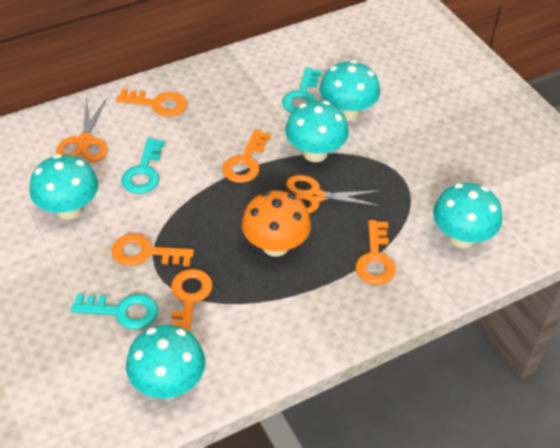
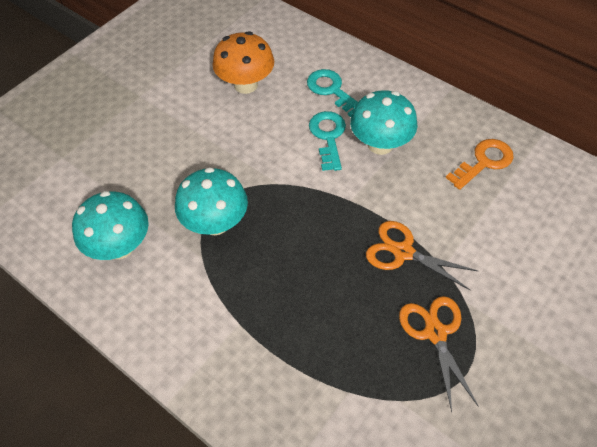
orange key: [112,234,194,267] [116,89,187,117] [171,269,213,332] [222,130,271,183] [356,220,396,285] = 5 -> [446,139,514,190] = 1
turquoise key: [71,294,158,330] [121,138,165,194] [282,67,322,113] = 3 -> [307,69,358,117] [309,111,346,171] = 2
turquoise mushroom: [30,154,98,219] [126,325,205,398] [285,101,349,162] [319,60,380,121] [433,183,502,248] = 5 -> [72,191,149,260] [175,167,248,235] [350,90,417,155] = 3

